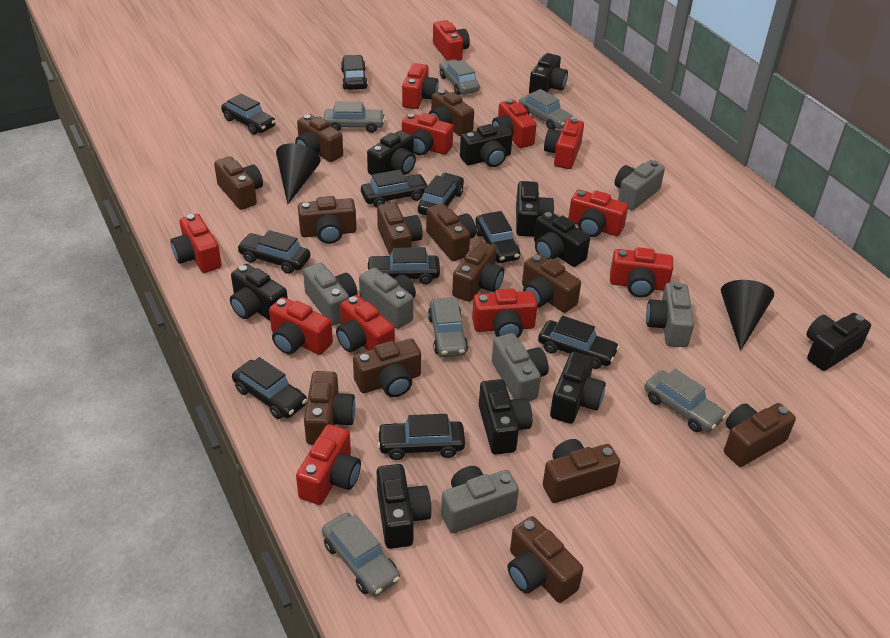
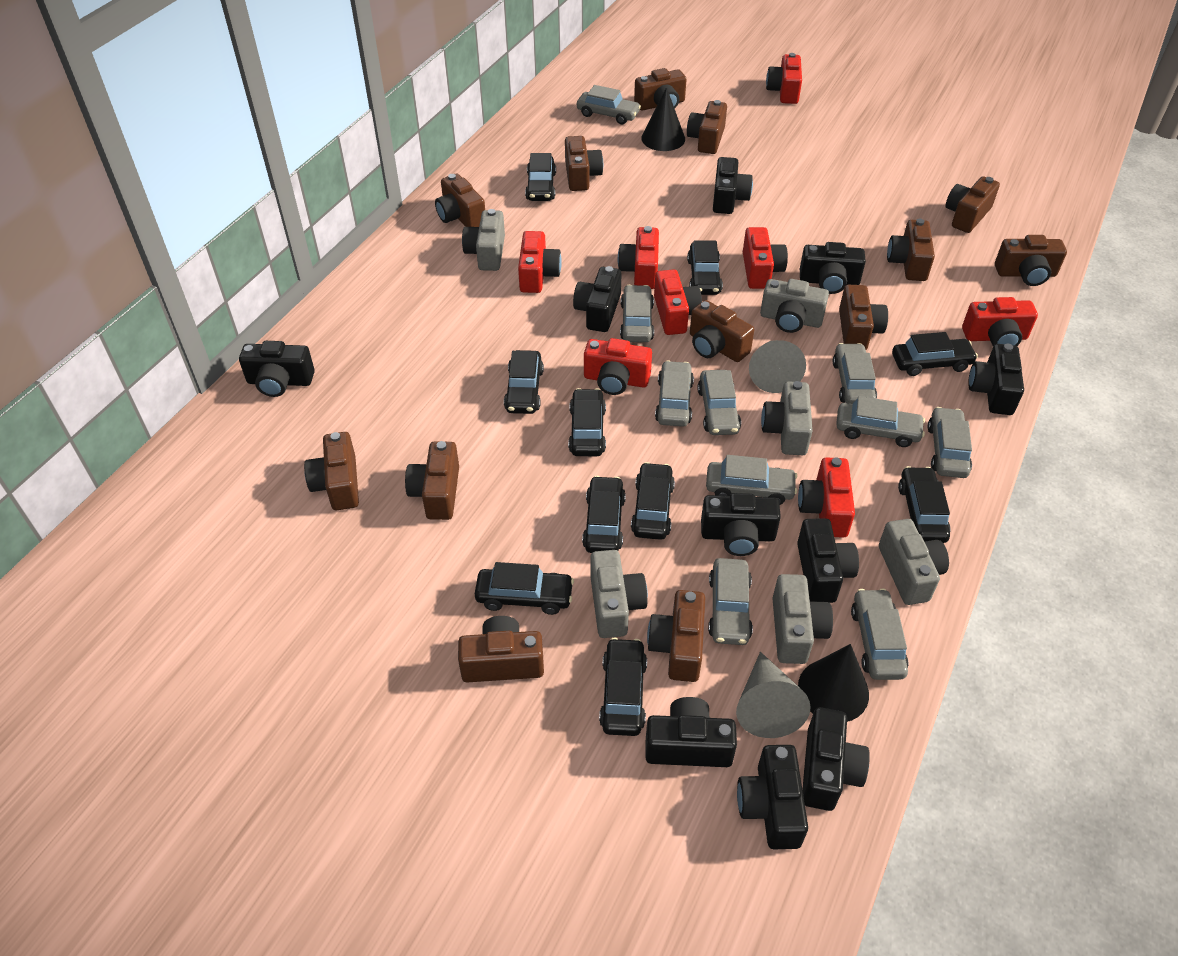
grey car: [322,513,400,596] [324,101,385,133] [428,297,468,357] [439,59,480,95] [519,89,573,129] [644,369,727,432] = 6 -> [577,85,641,124] [620,285,654,342] [655,360,694,427] [697,370,741,435] [706,455,797,505] [708,558,753,645] [833,343,877,404] [836,396,925,447] [851,588,908,680] [928,407,972,478] = 10
grey cone: none = 0 -> [736,652,811,738] [749,340,806,393] = 2
red camera: [170,214,222,273] [269,297,333,355] [296,424,361,505] [336,295,395,352] [402,63,439,109] [402,113,453,155] [433,20,470,61] [472,289,538,338] [492,99,537,148] [544,118,584,169] [568,190,628,237] [610,247,673,298] = 12 -> [518,231,562,293] [584,338,652,395] [618,226,659,289] [654,269,702,335] [743,227,788,289] [766,53,802,104] [798,457,855,538] [962,297,1038,346] = 8

